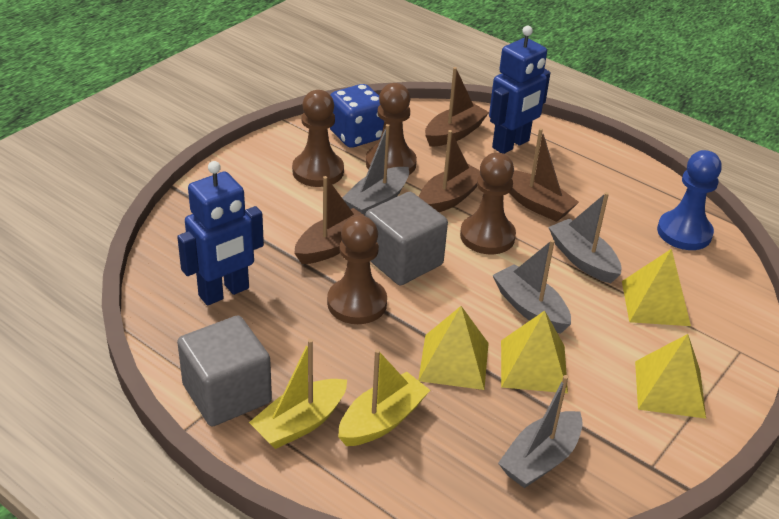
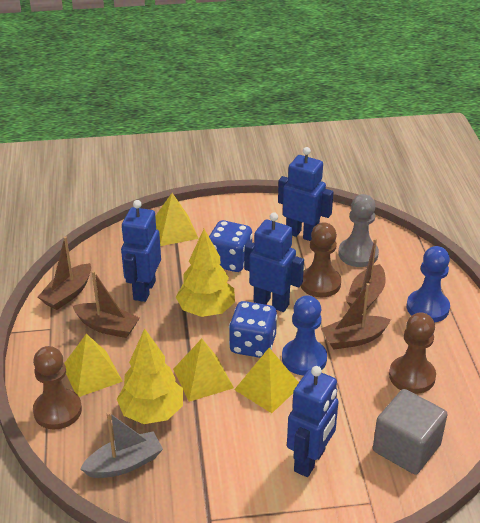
blue dice: [330,84,384,148] = 1 -> [209,220,253,272] [229,301,277,358] = 2
blue pawn: [657,150,722,250] = 1 -> [282,295,327,375] [407,246,450,322] = 2
blue robot: [177,161,264,306] [489,26,550,154] = 2 -> [121,200,161,302] [244,212,304,312] [278,147,333,241] [287,366,339,477] = 4
brown pawn: [292,90,344,187] [327,216,387,324] [366,83,417,175] [460,153,516,255] = 4 -> [33,346,82,429] [300,222,341,297] [389,313,436,394] = 3
grey boat: [342,124,409,215] [492,240,571,334] [498,375,583,488] [548,192,621,283] = 4 -> [80,412,163,478] = 1
grey cube: [177,315,272,426] [365,192,448,285] = 2 -> [373,389,448,475] = 1
grey pawn: none = 0 -> [338,194,379,267] = 1
yellow boat: [249,339,347,449] [338,349,430,446] = 2 -> none = 0
yellow tree: none = 0 -> [117,328,183,424] [176,229,235,317] = 2

